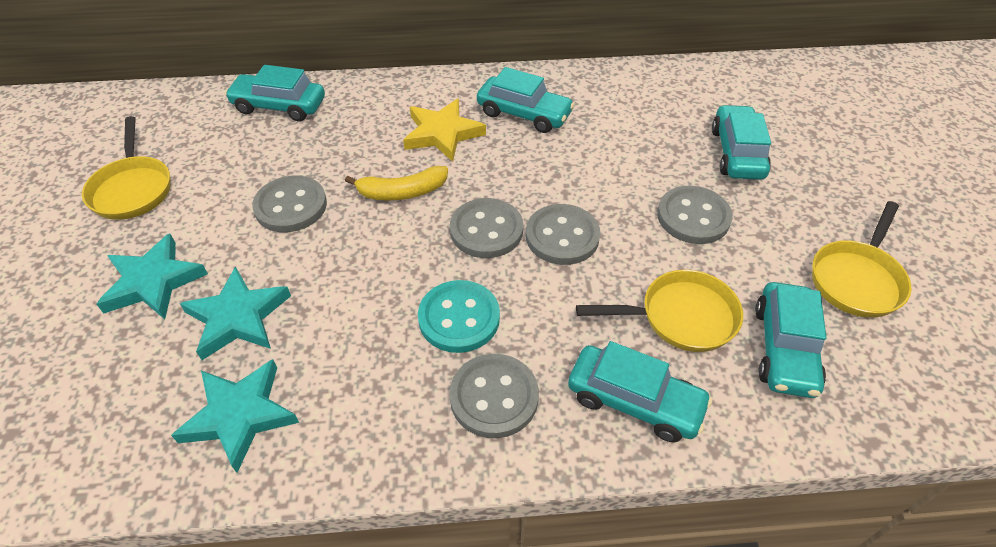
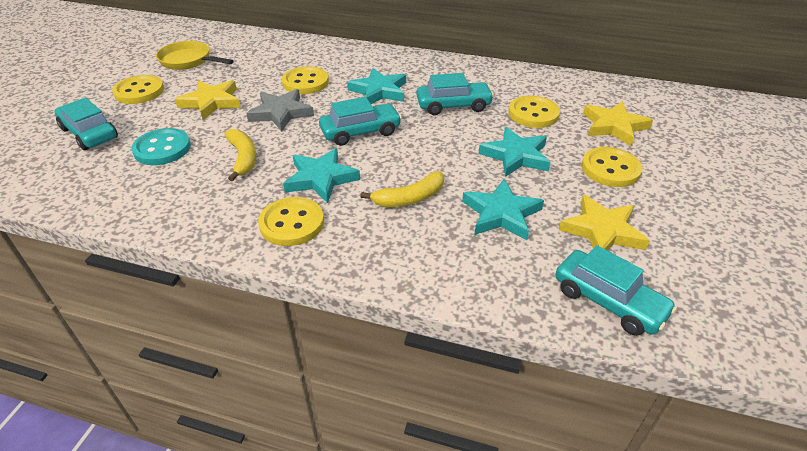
grey button: [252,176,327,232] [449,354,539,438] [450,198,523,258] [526,204,600,265] [657,186,733,244] = 5 -> none = 0
grey star: none = 0 -> [246,89,314,131] = 1
turquoise car: [225,65,325,121] [477,67,575,133] [568,341,713,442] [712,105,771,180] [755,282,827,398] = 5 -> [54,98,118,150] [319,97,402,146] [416,73,494,115] [555,245,677,336] = 4
turquoise star: [97,234,208,319] [171,359,299,473] [180,266,291,360] = 3 -> [283,148,360,203] [347,68,406,104] [462,179,544,240] [479,127,551,177] = 4
yellow banana: [345,166,448,200] = 1 -> [225,129,256,181] [360,171,444,207] = 2
yellow button: none = 0 -> [112,75,164,104] [258,197,324,246] [282,66,329,94] [508,96,560,128] [582,147,643,187] = 5
yellow pan: [82,116,171,220] [576,270,743,352] [812,201,911,318] = 3 -> [156,41,234,70] = 1
yellow star: [403,99,486,162] = 1 -> [175,80,241,120] [559,195,650,251] [583,102,653,146] = 3

